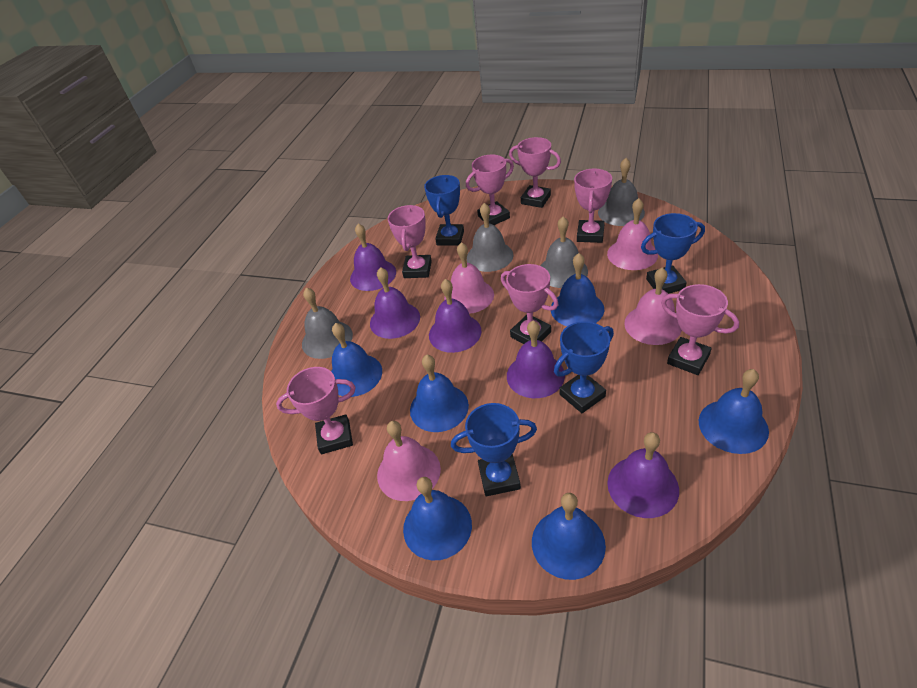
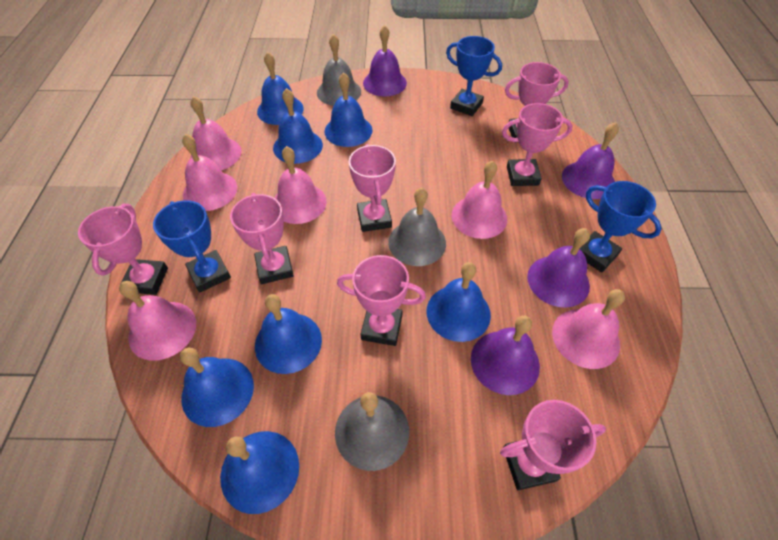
blue bell: [331,323,382,397] [403,477,472,560] [410,355,469,432] [532,493,606,580] [551,253,604,326] [699,369,769,454] = 6 -> [180,348,254,427] [220,431,299,514] [255,294,322,374] [257,52,304,125] [273,88,323,164] [324,72,373,147] [427,262,491,342] = 7
blue trophy: [424,175,464,246] [451,403,537,496] [554,321,614,413] [641,213,705,294] = 4 -> [153,200,231,292] [446,36,502,116] [580,181,662,272] = 3
grey bell: [302,288,353,359] [467,203,514,272] [540,216,588,288] [598,158,645,226] = 4 -> [317,34,361,106] [335,392,409,471] [388,187,446,266] = 3
pink bell: [377,421,441,501] [444,242,494,314] [607,198,658,270] [624,268,682,345] = 4 -> [119,281,196,361] [182,134,237,211] [190,96,241,170] [274,146,327,224] [451,161,507,239] [552,289,625,369] = 6
purple bell: [350,223,396,291] [370,267,420,339] [429,279,482,353] [507,320,565,398] [607,432,679,518] = 5 -> [363,25,407,96] [471,315,540,395] [527,228,590,308] [562,122,619,199] = 4

